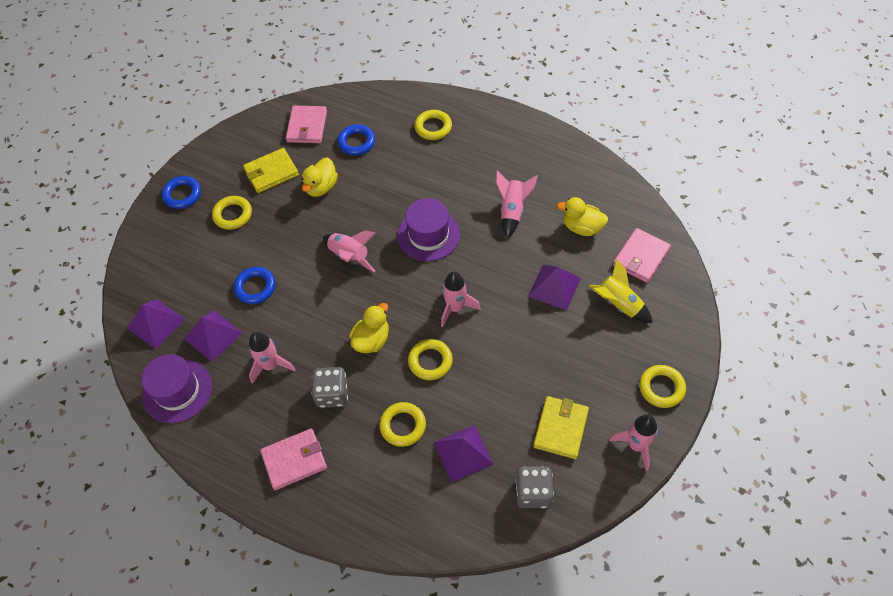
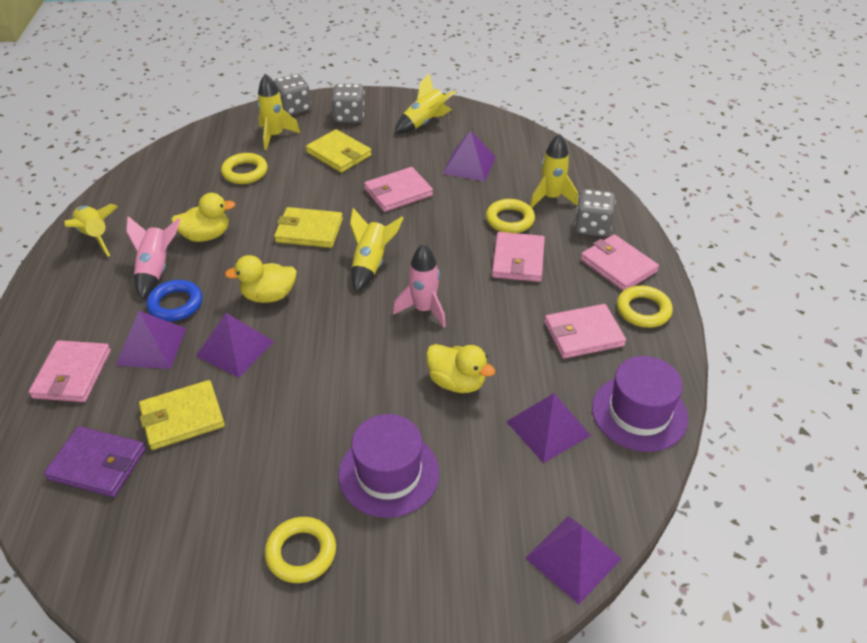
blue ring: [162,176,201,209] [234,267,276,304] [338,124,375,156] = 3 -> [146,280,202,321] = 1
grey dice: [311,367,348,408] [515,466,554,508] = 2 -> [274,74,311,115] [331,84,365,123] [574,189,616,237] = 3
pink rocket: [249,332,296,384] [323,230,375,272] [441,271,480,327] [496,170,538,238] [609,414,658,471] = 5 -> [126,216,180,300] [393,244,446,328] = 2
pink wallet: [260,428,327,490] [286,106,327,143] [613,228,671,283] = 3 -> [29,340,111,402] [364,167,433,212] [492,232,545,282] [544,304,626,359] [580,234,659,291] = 5
purple pyramid: [127,299,185,349] [184,310,242,362] [434,425,494,483] [528,265,581,311] = 4 -> [115,311,187,369] [196,313,274,377] [442,130,496,182] [506,393,591,463] [525,516,622,604] = 5
purple wallet: none = 0 -> [44,426,146,497] = 1
yellow ring: [212,196,252,230] [379,402,426,447] [408,339,453,380] [415,110,452,140] [639,365,686,408] = 5 -> [221,153,268,184] [265,517,336,583] [486,199,535,233] [617,285,673,328] = 4
yellow rocket: [589,258,652,323] = 1 -> [64,204,118,256] [257,74,300,150] [350,208,403,292] [395,74,456,134] [530,134,578,208] = 5
yellow wallet: [243,148,299,193] [533,396,589,459] = 2 -> [139,380,225,450] [274,207,343,248] [306,129,372,173] = 3

